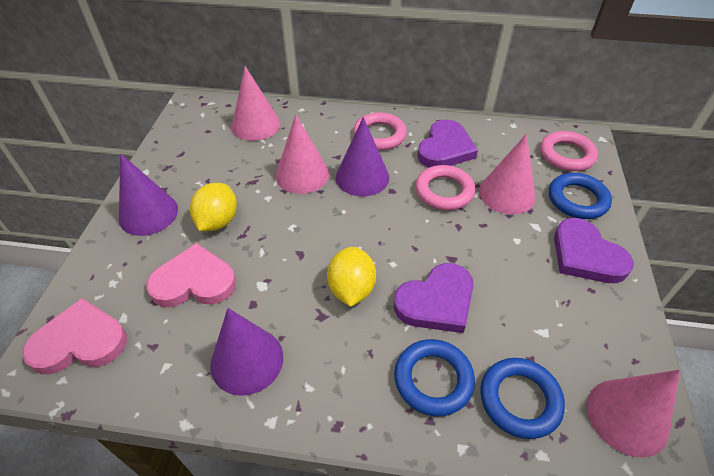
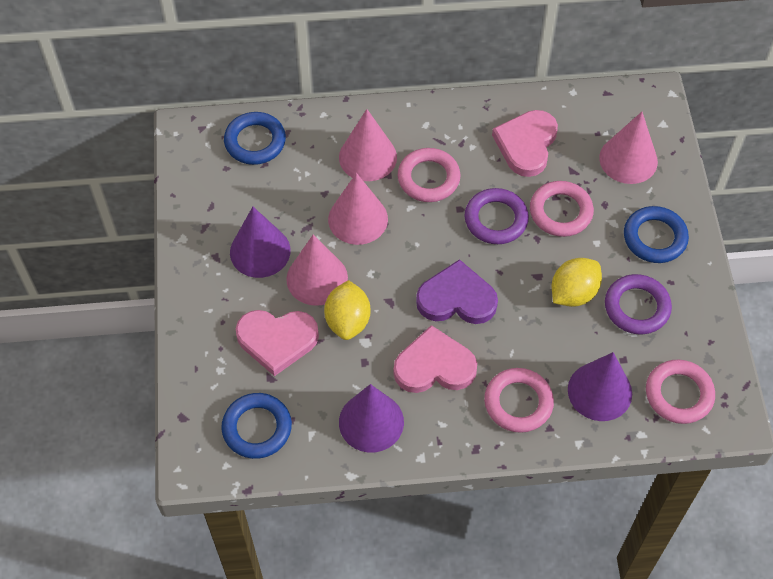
pink heart: [22,298,127,374] [146,243,236,307] = 2 -> [236,310,319,376] [394,325,477,393] [492,110,558,177] = 3
pink ring: [353,112,407,150] [415,165,475,210] [540,131,598,171] = 3 -> [398,148,460,202] [484,368,554,433] [530,181,594,237] [646,359,715,424] = 4
purple heart: [394,263,474,333] [417,120,478,168] [554,218,634,283] = 3 -> [416,259,498,324] = 1
purple ring: none = 0 -> [465,188,529,244] [605,274,672,334] = 2

